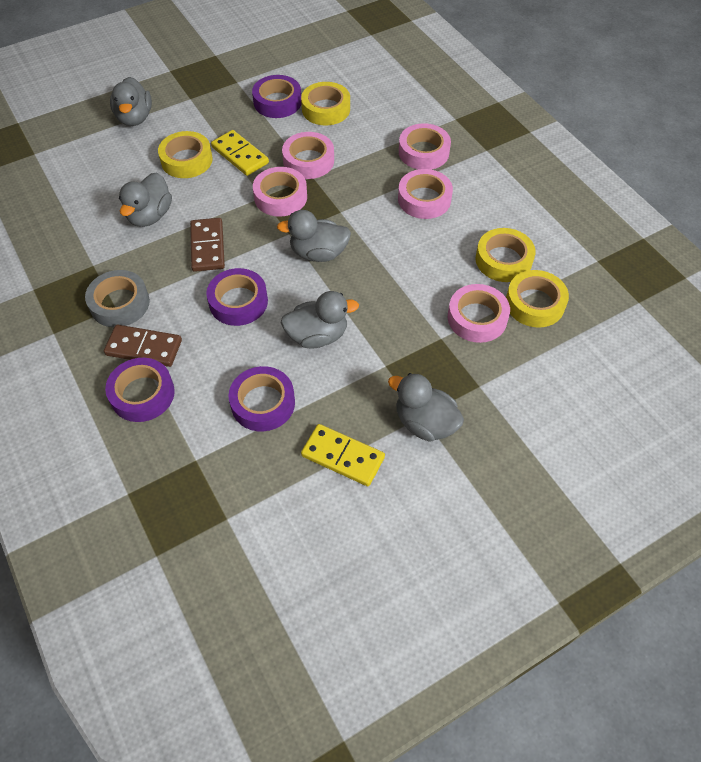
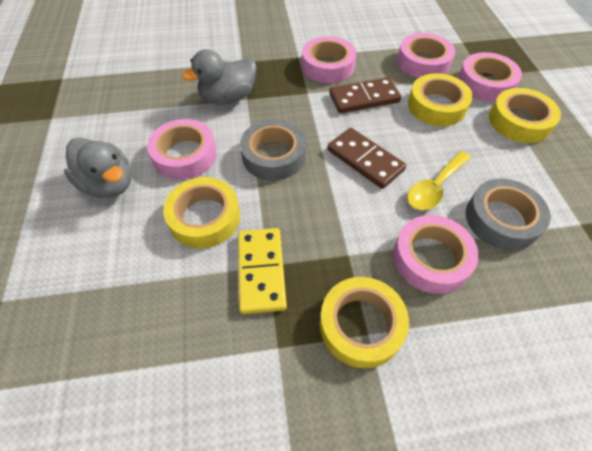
grey duck: [110,77,152,126] [119,173,172,227] [277,210,351,262] [281,291,359,349] [388,373,464,442] = 5 -> [64,138,131,198] [182,49,257,105] = 2
grey tape: [85,270,150,327] = 1 -> [240,120,306,180] [466,179,551,250] = 2
purple tape: [105,358,175,422] [206,268,268,326] [229,366,295,431] [252,75,301,118] = 4 -> none = 0
yellow domino: [211,130,269,176] [301,424,385,486] = 2 -> [238,228,287,314] = 1
yellow spoon: none = 0 -> [407,151,471,210] = 1

